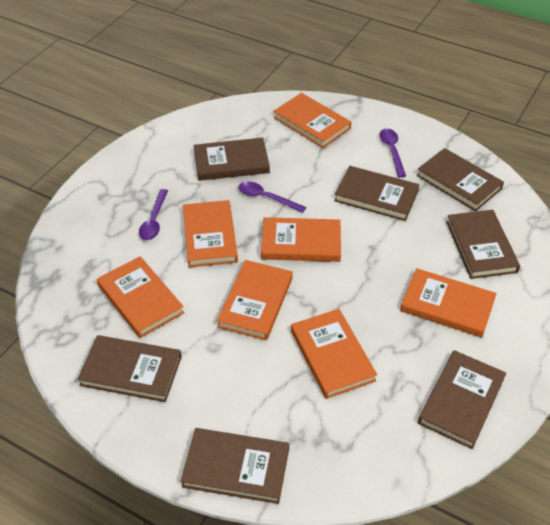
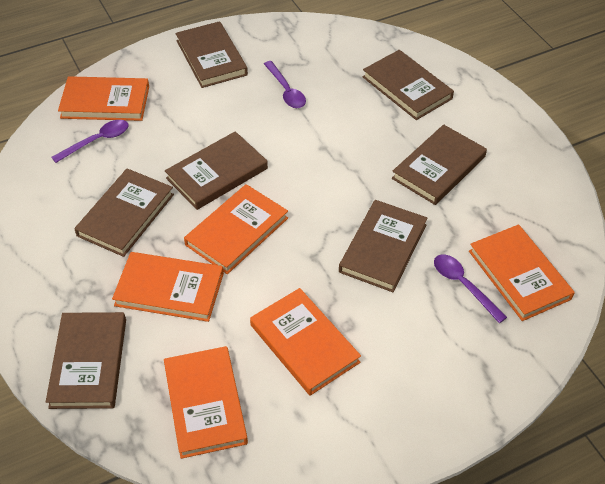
orange book: [97,256,184,338] [183,200,238,267] [217,260,293,341] [261,217,341,262] [273,93,351,148] [291,309,377,399] [400,268,497,338] = 7 -> [58,76,149,121] [112,252,224,322] [164,346,248,459] [184,184,288,274] [250,288,361,396] [469,224,575,321] = 6

